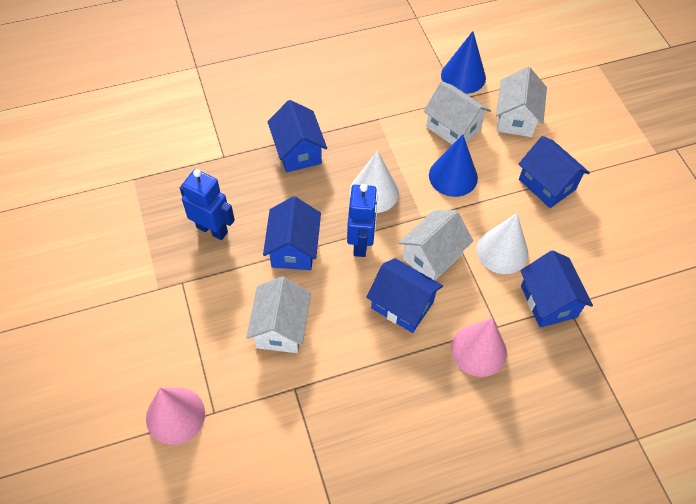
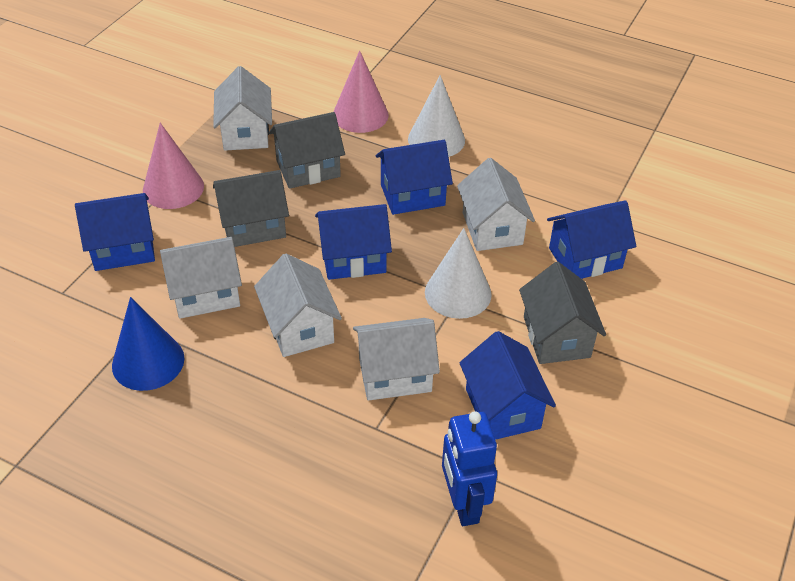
blue cone: [429,135,478,197] [441,31,486,94] = 2 -> [112,297,185,391] = 1
blue robot: [180,169,235,240] [347,184,378,257] = 2 -> [442,411,497,526] = 1
grey house: none = 0 -> [213,170,289,247] [269,112,345,189] [519,262,606,364] = 3
white house: [246,276,311,353] [398,210,473,280] [423,81,491,145] [496,67,547,137] = 4 -> [160,237,242,319] [213,66,272,151] [254,253,342,357] [353,318,440,401] [457,158,535,251] = 5

